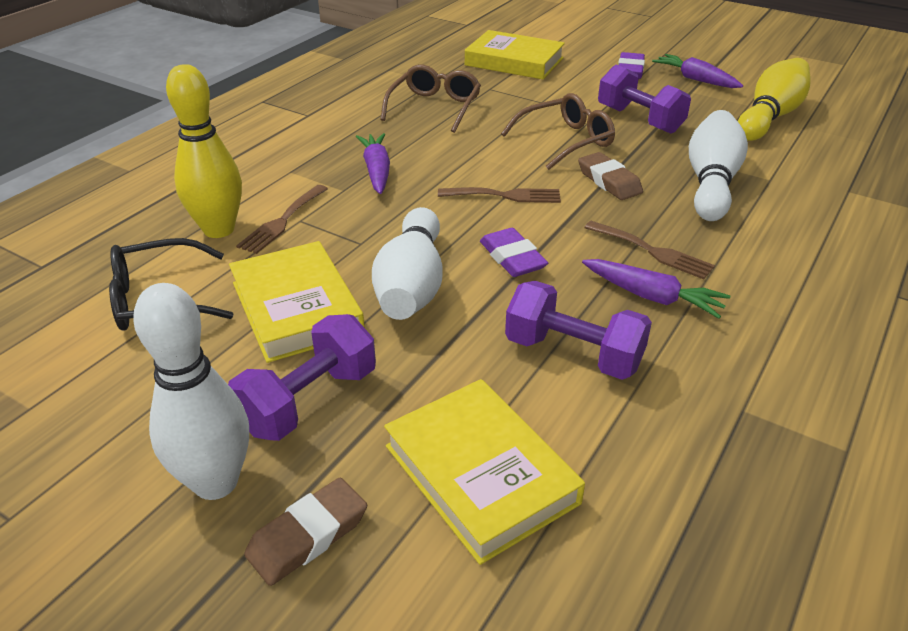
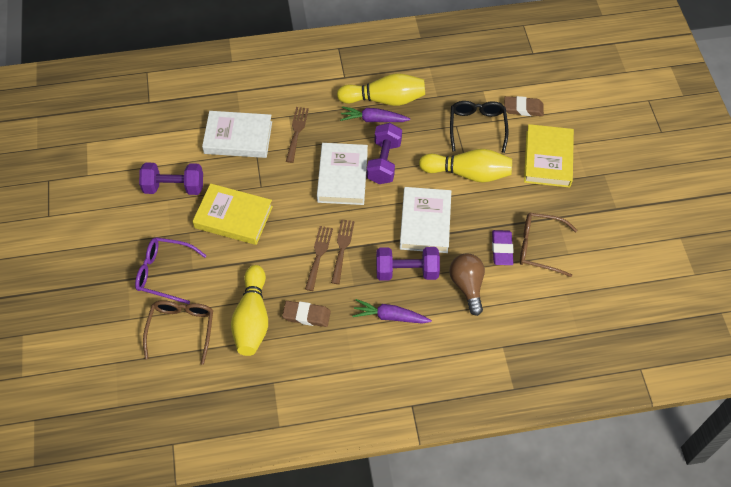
brown light bulb: none = 0 -> [449,253,485,316] = 1
purple carrot: [356,133,390,194] [582,259,730,319] [652,54,743,88] = 3 -> [340,106,410,122] [353,299,432,324] = 2
purple eraser: [480,228,548,277] [618,52,645,79] = 2 -> [492,230,514,265] = 1
purple glasses: none = 0 -> [135,237,207,304] = 1
white book: none = 0 -> [202,111,272,158] [317,143,368,205] [400,187,451,253] = 3
white bowling pin: [133,283,249,500] [372,207,443,320] [689,110,748,221] = 3 -> none = 0
yellow book: [229,241,365,363] [384,379,585,565] [465,30,565,79] = 3 -> [192,183,273,245] [524,124,574,188] = 2
yellow bowling pin: [166,64,242,238] [738,58,810,141] = 2 -> [231,265,268,356] [337,73,425,106] [419,149,512,183] = 3

